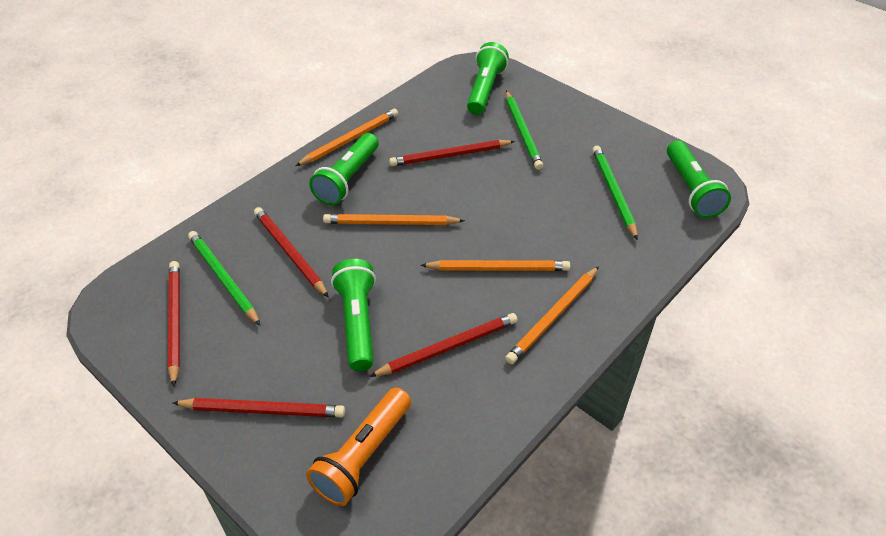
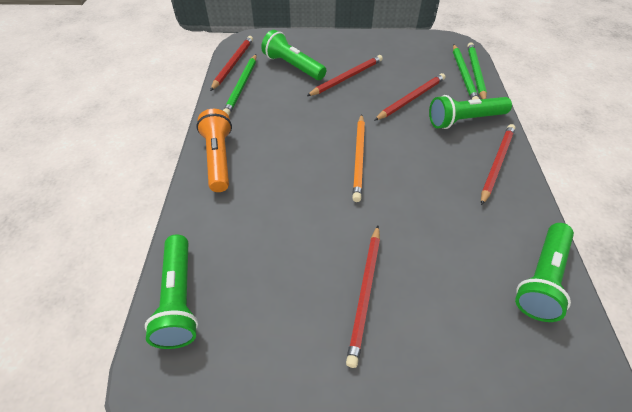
orange pencil: [295,109,398,166] [323,214,465,225] [420,260,570,271] [505,266,599,364] = 4 -> [352,114,365,202] = 1

